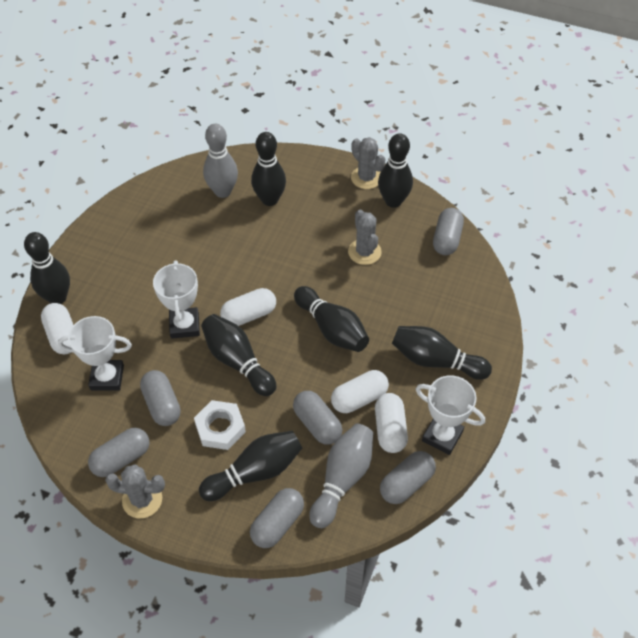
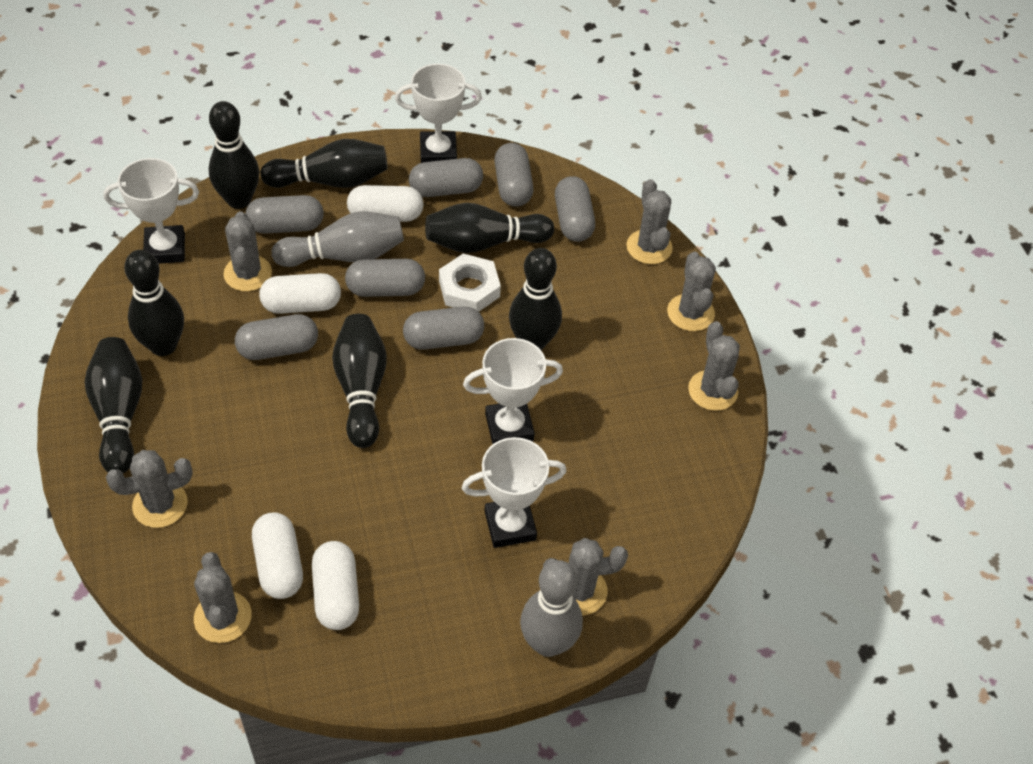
grey cactus: [105,464,165,518] [348,210,382,265] [351,137,386,189] = 3 -> [106,450,193,528] [194,552,252,643] [223,211,272,291] [543,538,628,616] [626,179,673,264] [667,252,716,331] [688,321,740,411] = 7
grey capsule: [88,428,150,477] [140,370,181,426] [250,488,304,548] [293,391,342,445] [380,451,436,504] [433,208,464,255] = 6 -> [235,314,318,360] [246,195,324,234] [345,259,425,297] [403,307,484,350] [409,158,483,197] [494,143,533,206] [555,176,595,242] = 7
white trophy: [58,316,132,391] [153,260,200,339] [416,375,485,455] = 3 -> [103,158,199,264] [395,64,482,163] [462,437,566,548] [463,338,563,445] = 4

